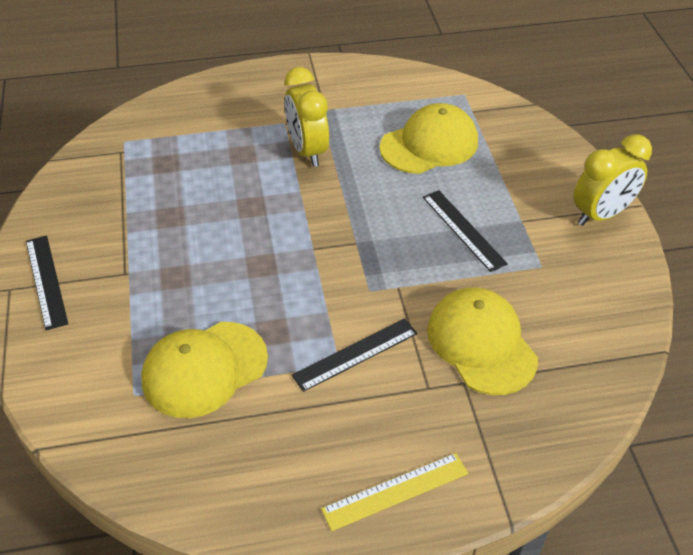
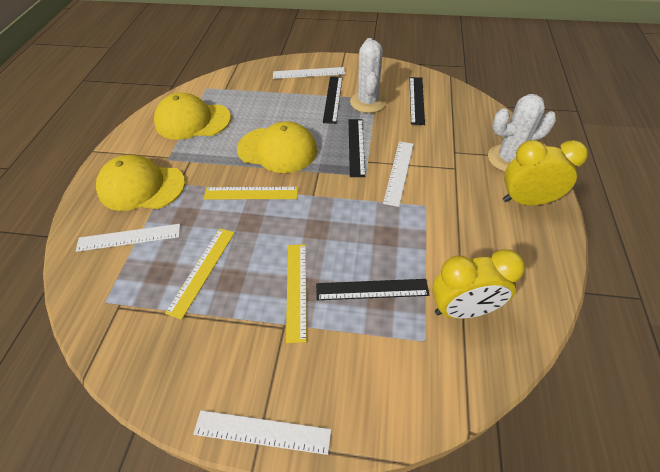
black ruler: [26,235,68,330] [292,318,417,392] [423,190,508,272] = 3 -> [316,279,429,300] [323,76,343,124] [349,119,365,177] [410,77,425,125] = 4
white cactus: none = 0 -> [350,38,386,113] [488,94,556,172] = 2
white ruler: none = 0 -> [76,224,180,252] [193,410,331,455] [273,67,345,79] [383,141,414,207] = 4
yellow ruler: [321,453,468,531] = 1 -> [165,228,235,320] [203,187,298,200] [286,244,307,343] = 3

